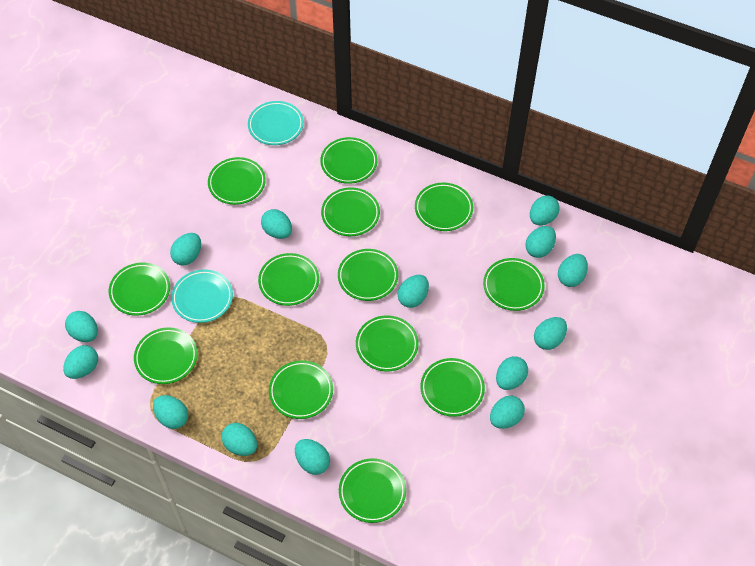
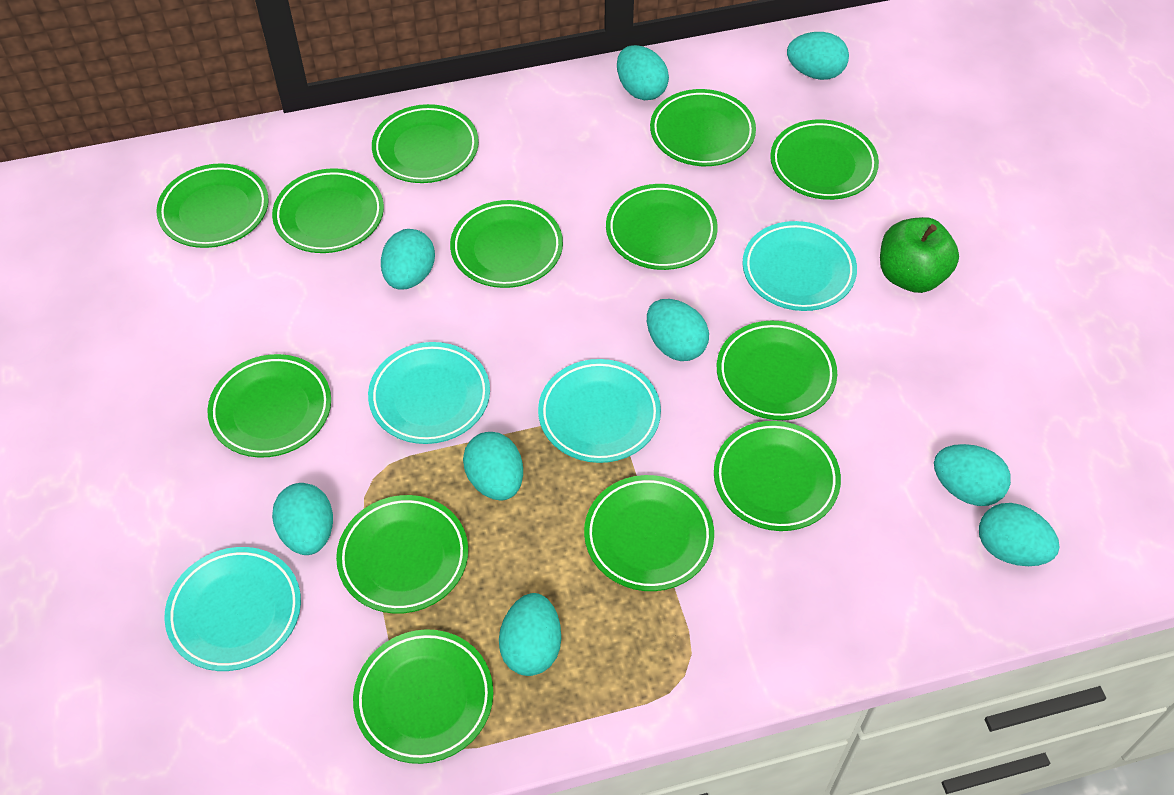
green apple: none = 0 -> [880,217,959,293] = 1
turquoise egg: [63,345,98,379] [65,311,98,342] [153,395,188,429] [170,233,201,266] [221,423,257,456] [261,209,292,239] [295,439,330,475] [398,275,429,308] [490,396,525,429] [496,356,528,390] [525,226,556,258] [530,196,560,225] [534,317,567,350] [558,254,588,287] = 14 -> [272,483,333,555] [381,229,435,290] [463,432,523,501] [499,593,561,676] [617,45,669,101] [647,299,709,361] [787,32,849,80] [934,444,1011,506] [979,503,1060,566] = 9
turquoise plate: [171,269,233,323] [248,101,304,145] = 2 -> [165,547,301,671] [368,342,490,444] [538,359,661,463] [742,221,857,311] = 4

